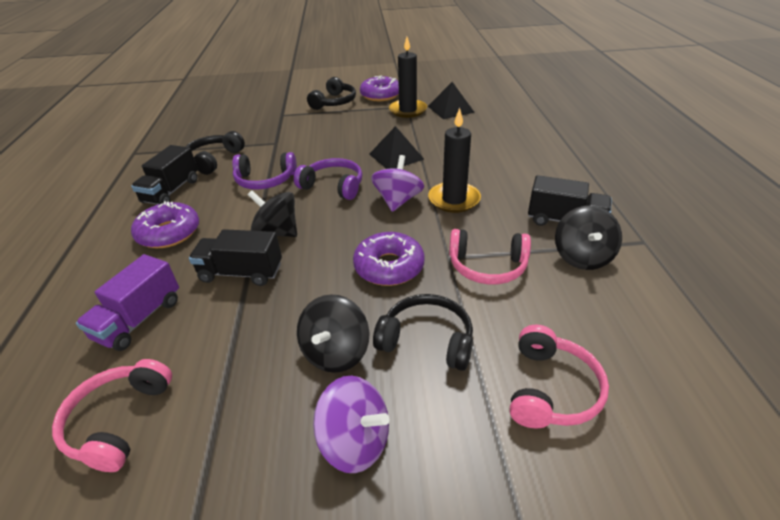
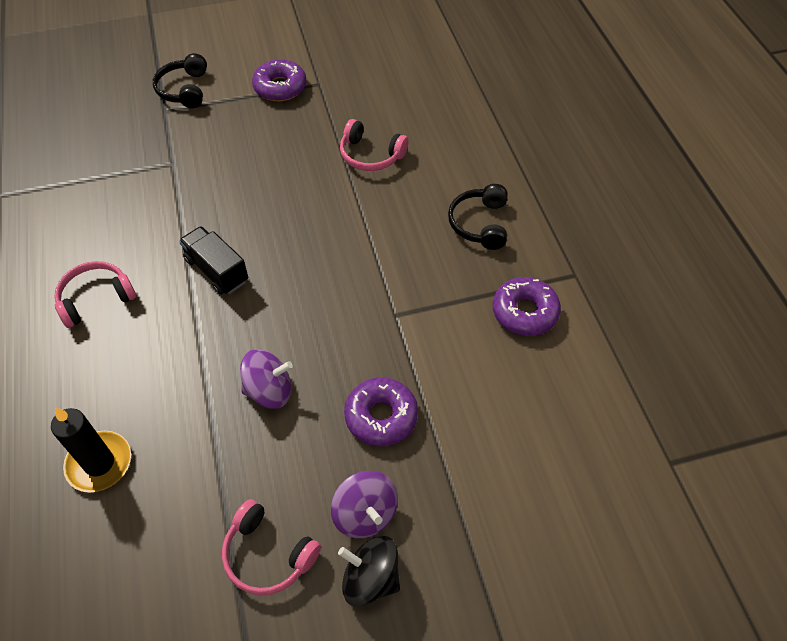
black candle: [389,37,427,118] [428,108,481,213] = 2 -> [51,407,131,492] = 1
black headphones: [185,131,245,175] [307,77,356,110] [373,294,473,371] = 3 -> [153,53,207,108] [448,184,508,250] = 2
black pyramid: [369,126,424,169] [428,82,475,119] = 2 -> none = 0
black spinning top: [248,190,297,237] [297,294,369,373] [555,205,622,270] = 3 -> [338,536,400,607] = 1
black truck: [131,145,198,205] [189,229,282,286] [528,175,612,226] = 3 -> [179,226,248,295] = 1
purple headphones: [232,152,297,190] [294,158,362,200] = 2 -> none = 0
purple truck: [76,254,179,351] = 1 -> none = 0

